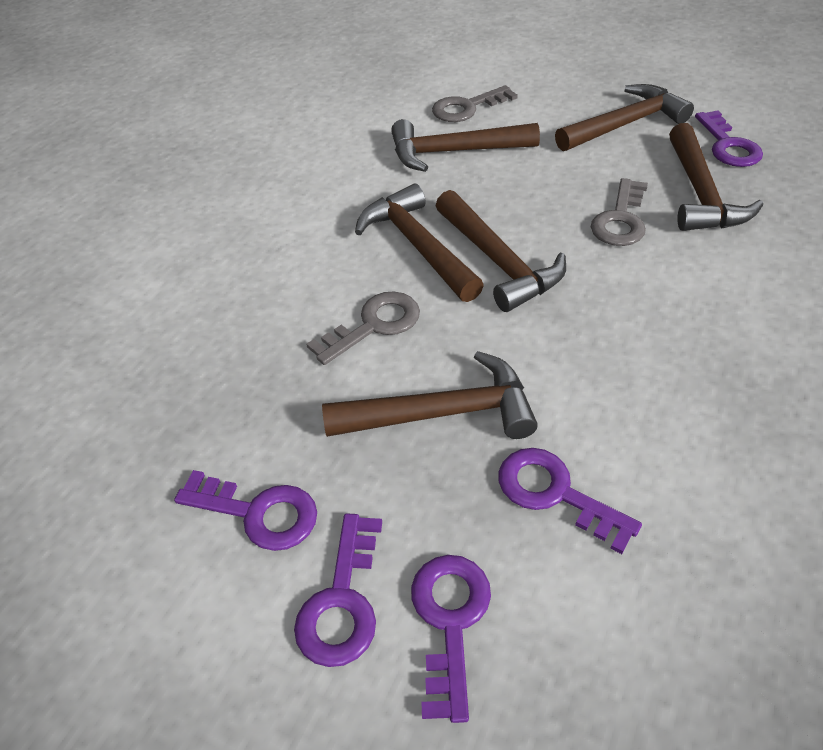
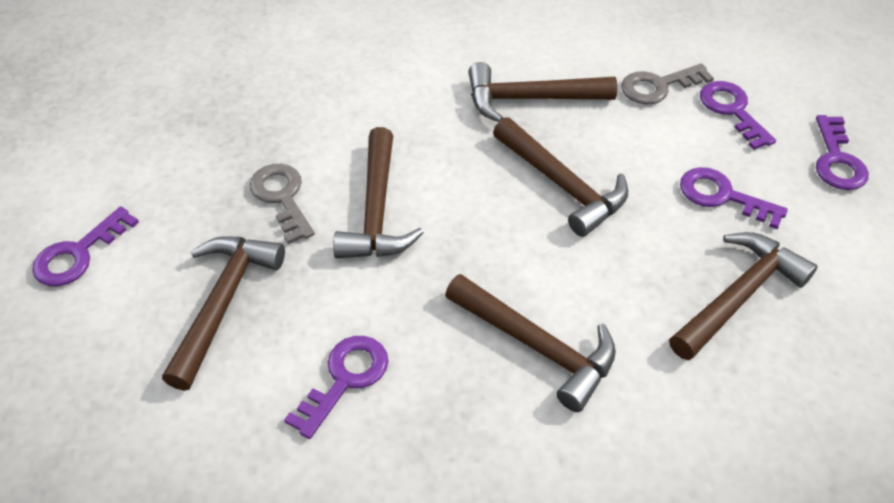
grey key: [306,291,420,365] [432,85,518,122] [591,178,648,246] = 3 -> [250,164,315,244] [621,64,714,105] = 2

